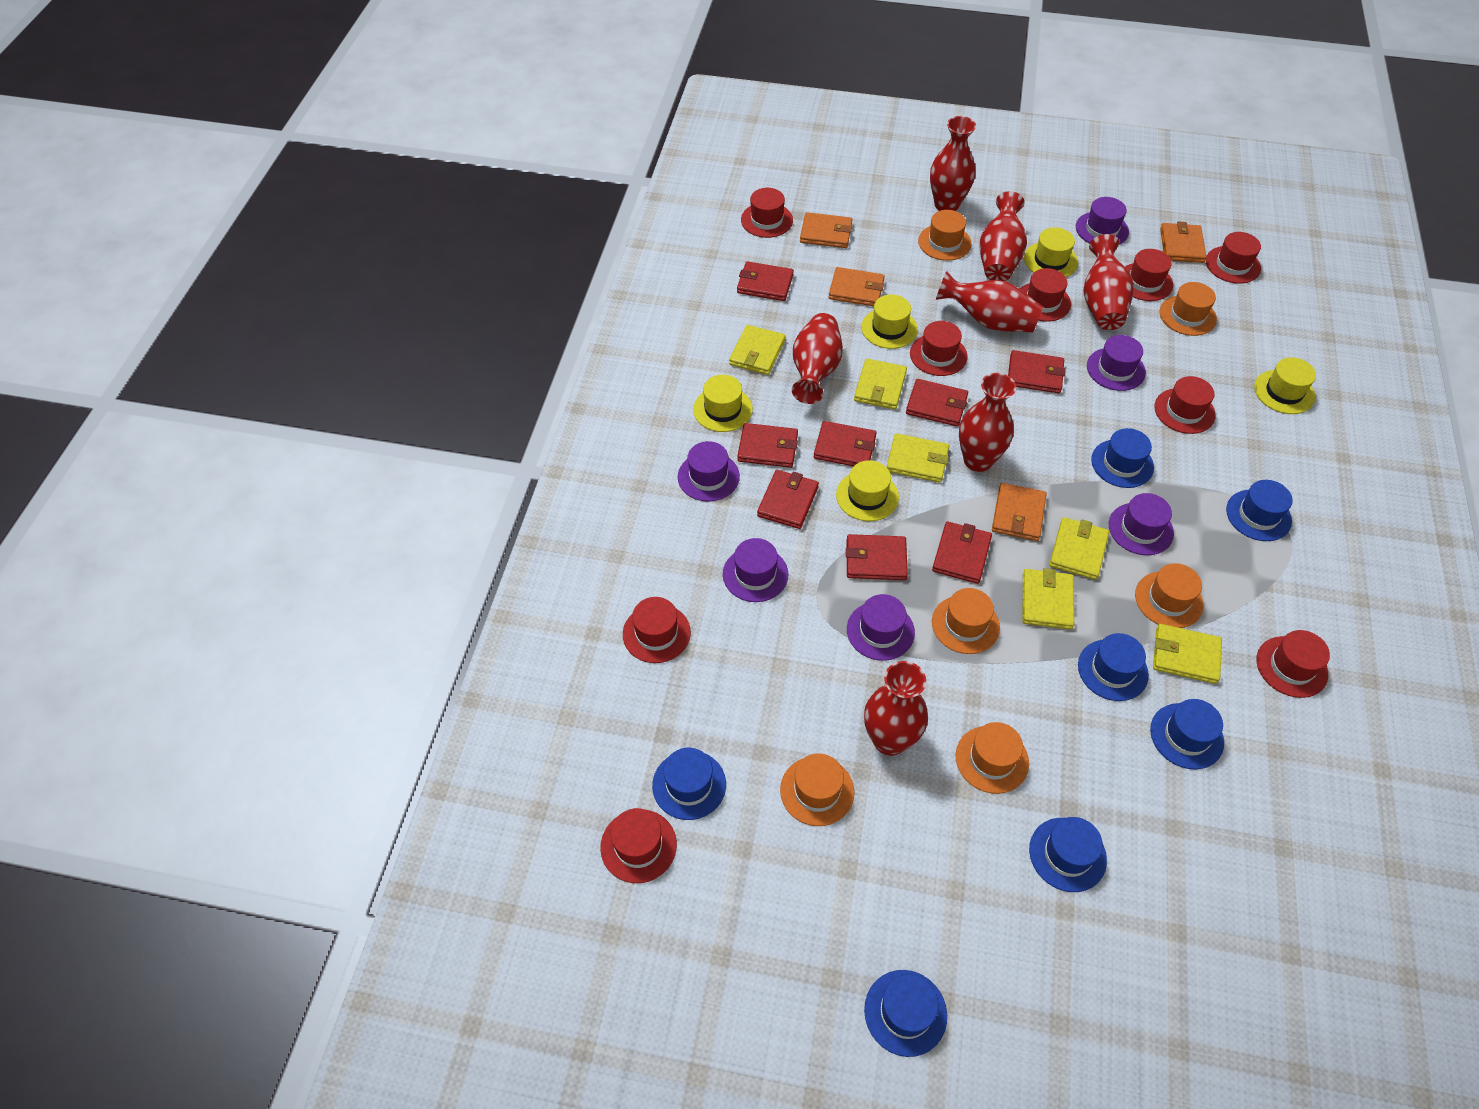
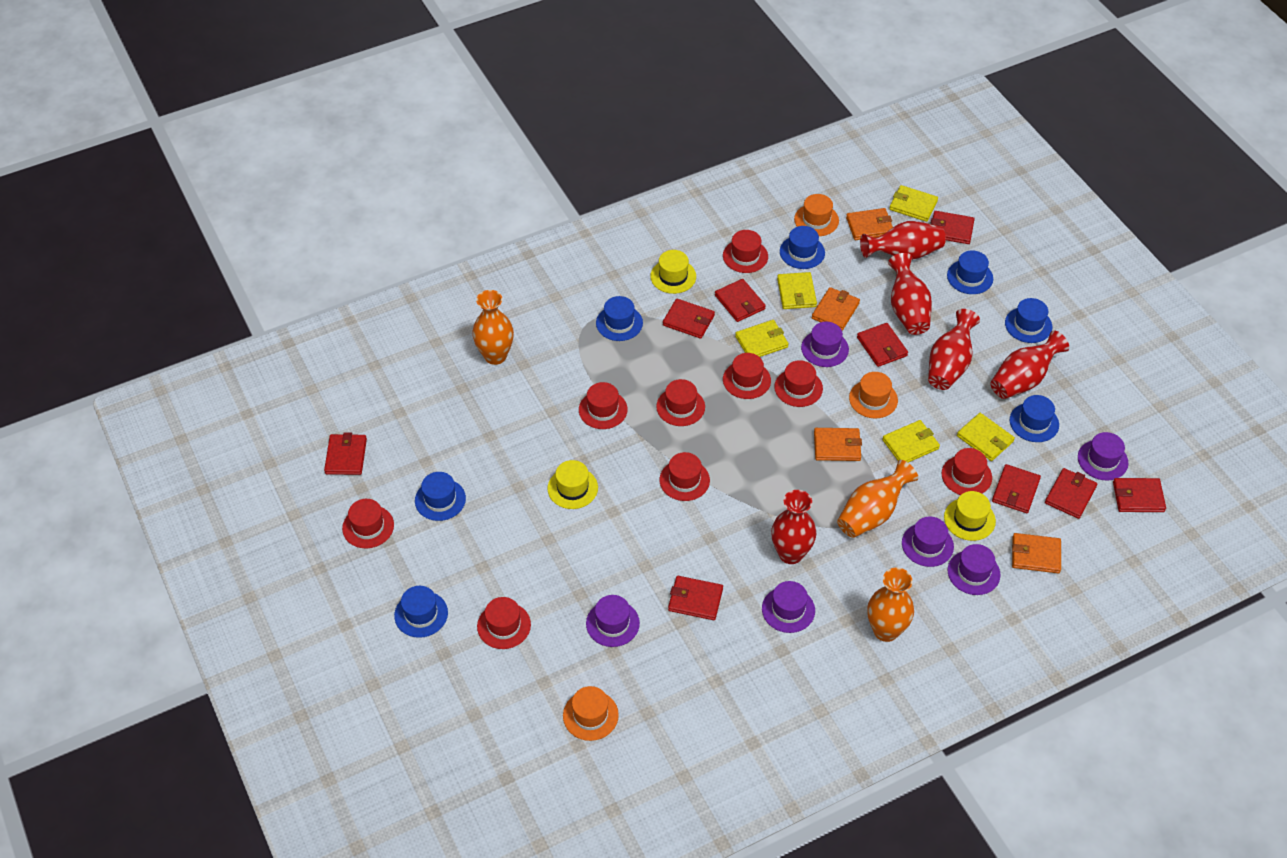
orange hat: [780,753,854,826] [918,210,972,261] [932,588,1000,654] [956,722,1029,794] [1135,563,1203,628] [1160,282,1217,336] = 6 -> [563,686,619,741] [794,194,839,236] [849,372,898,419] = 3
orange vase: none = 0 -> [472,290,514,365] [837,460,918,538] [867,568,914,642] = 3
red vase: [792,313,843,404] [864,661,928,756] [930,116,976,211] [936,271,1043,332] [959,373,1016,472] [980,191,1027,281] [1084,234,1134,330] = 7 -> [771,490,816,564] [860,221,946,260] [888,253,932,335] [928,309,980,390] [990,330,1069,399] = 5
red wallet: [737,261,794,301] [737,423,798,468] [757,470,819,529] [814,421,877,466] [846,534,908,580] [906,379,968,427] [932,521,992,584] [1008,350,1066,393] = 8 -> [324,432,367,475] [663,299,715,339] [668,576,723,620] [715,279,766,322] [857,323,908,367] [931,211,975,244] [992,464,1041,513] [1045,468,1097,519] [1113,478,1166,512] = 9
yellow hat: [693,375,753,432] [836,460,899,521] [861,294,918,349] [1024,227,1078,277] [1254,357,1316,414] = 5 -> [547,460,598,509] [650,250,696,294] [944,491,996,541] = 3
yellow wallet: [729,325,786,375] [854,359,907,409] [887,433,949,483] [1022,568,1074,629] [1049,517,1109,580] [1153,624,1222,684] = 6 -> [735,320,788,357] [777,272,817,309] [882,420,940,462] [889,185,938,222] [957,413,1015,461] = 5

